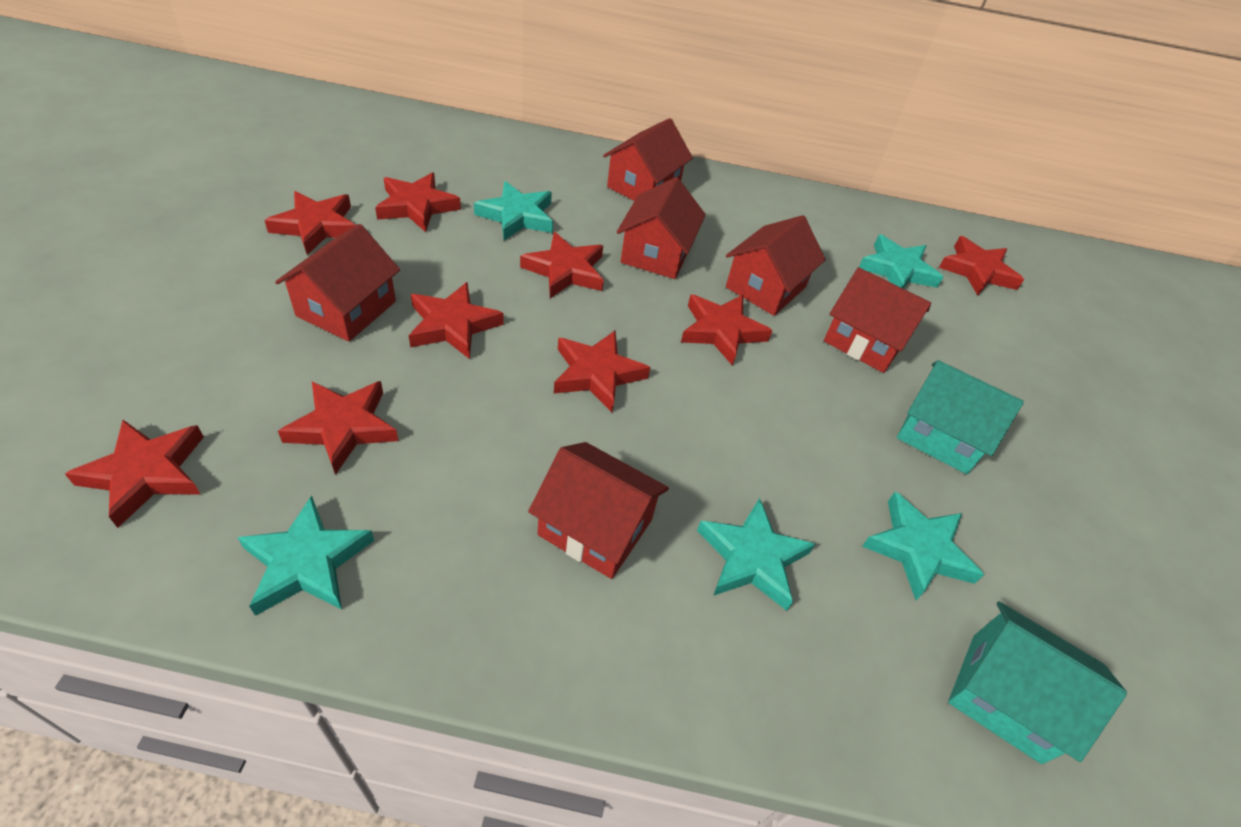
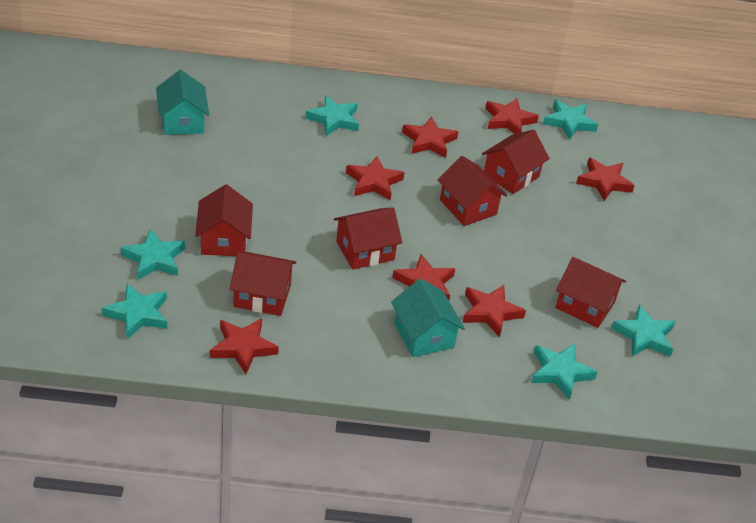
red star: [65,420,204,528] [264,191,356,255] [278,381,398,475] [375,172,461,232] [409,282,504,359] [520,232,604,298] [554,331,650,412] [681,295,773,366] [939,236,1024,295] = 9 -> [210,318,279,374] [346,156,404,201] [392,254,455,300] [402,116,458,158] [462,285,526,337] [485,98,539,134] [576,157,635,201] = 7
turquoise star: [237,495,374,616] [474,181,553,241] [697,498,815,611] [859,234,943,289] [862,492,984,600] = 5 -> [102,284,167,339] [121,229,185,280] [305,95,359,136] [531,343,597,400] [543,100,598,140] [611,305,676,357] = 6

